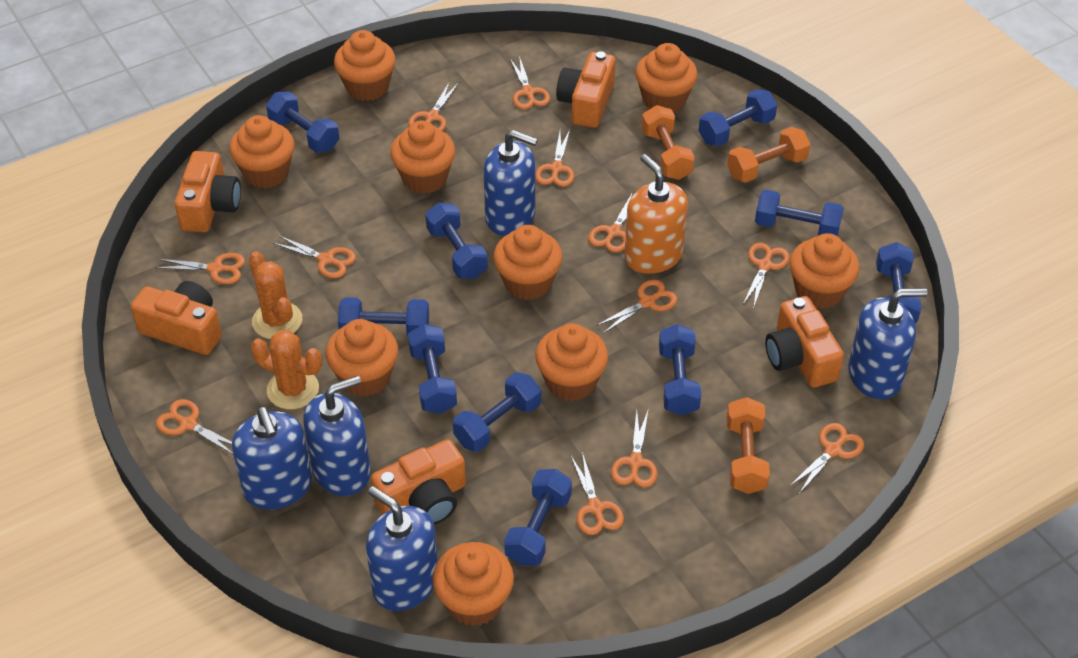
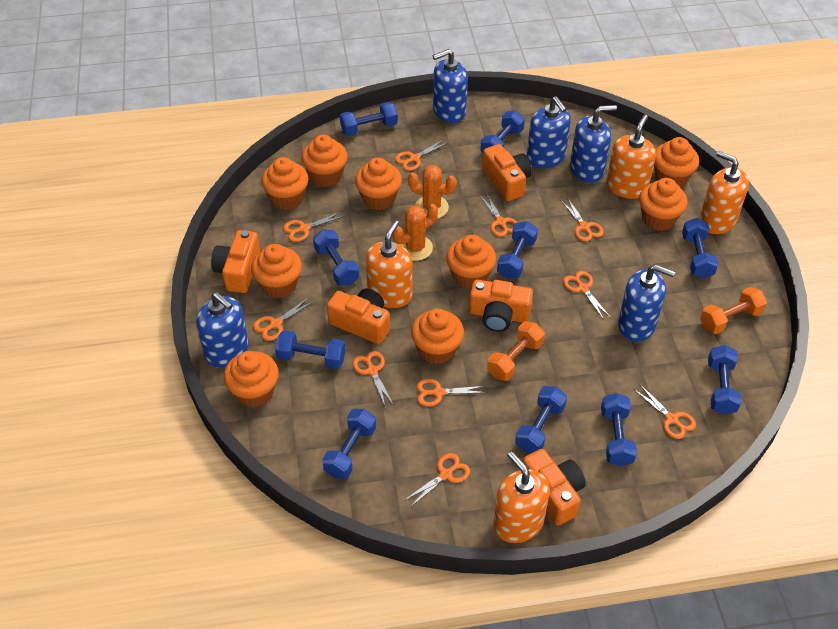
orange dumbbell: [642,105,695,180] [727,127,810,183] [727,397,770,494] = 3 -> [487,321,545,381] [700,287,767,334] = 2
orange scissors: [156,253,245,284] [156,399,233,454] [272,235,356,278] [408,81,459,131] [510,56,550,109] [535,130,574,187] [571,452,624,535] [588,192,633,252] [596,279,678,333] [611,410,657,488] [743,243,790,309] [790,423,864,494] = 12 -> [253,297,314,341] [283,212,345,242] [353,351,394,408] [395,140,448,171] [405,453,470,506] [416,379,487,407] [480,194,518,237] [561,197,604,242] [563,271,611,320] [635,385,696,439] = 10
orange soap dispenser: [624,154,688,274] = 1 -> [366,220,413,308] [493,452,550,543] [606,115,656,199] [699,151,749,234] = 4

